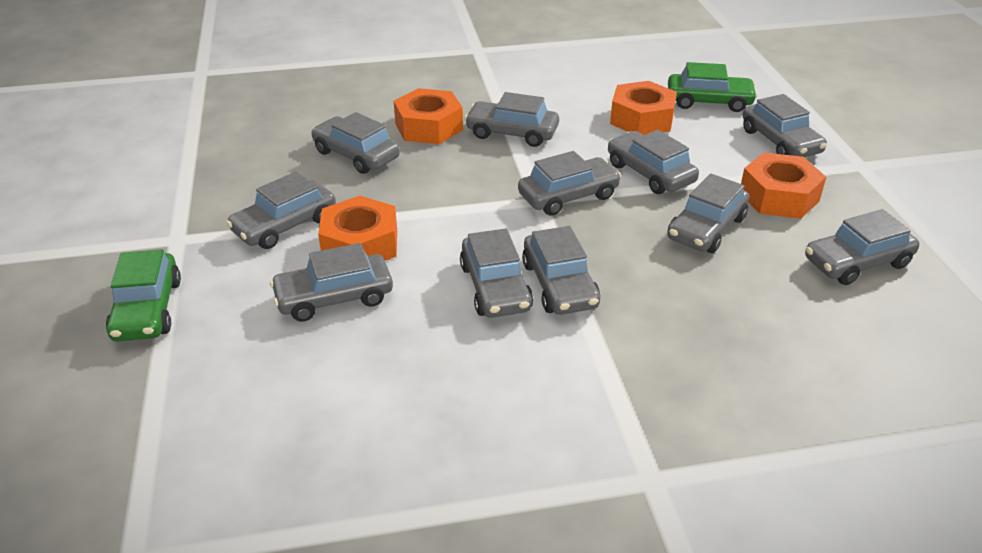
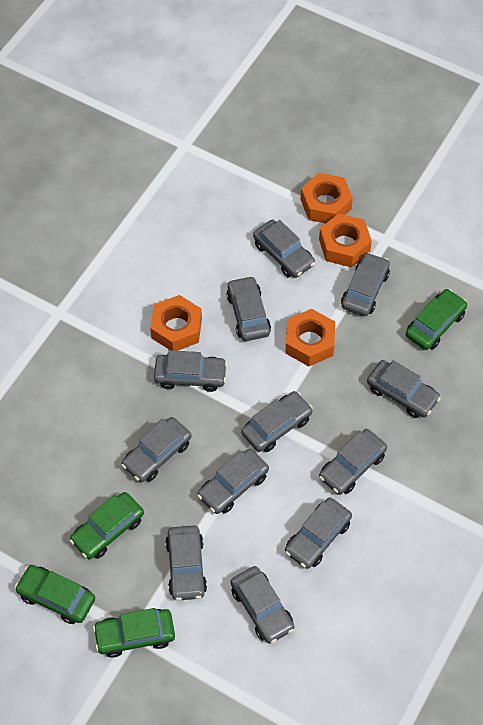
green car: [106,249,181,341] [668,62,758,112] = 2 -> [15,565,95,624] [70,492,144,559] [93,608,175,658] [406,289,467,350] = 4
grey car: [226,171,336,249] [270,243,393,322] [311,112,400,174] [460,228,533,318] [464,92,559,147] [518,151,621,216] [522,226,600,315] [608,130,699,194] [667,173,750,253] [743,94,827,157] [805,209,919,285] = 11 -> [121,417,192,482] [154,350,227,392] [165,525,207,601] [197,449,269,514] [226,276,271,341] [231,566,294,644] [241,391,313,452] [253,220,315,278] [285,497,352,569] [319,429,387,495] [341,252,390,316] [367,360,441,418] = 12

